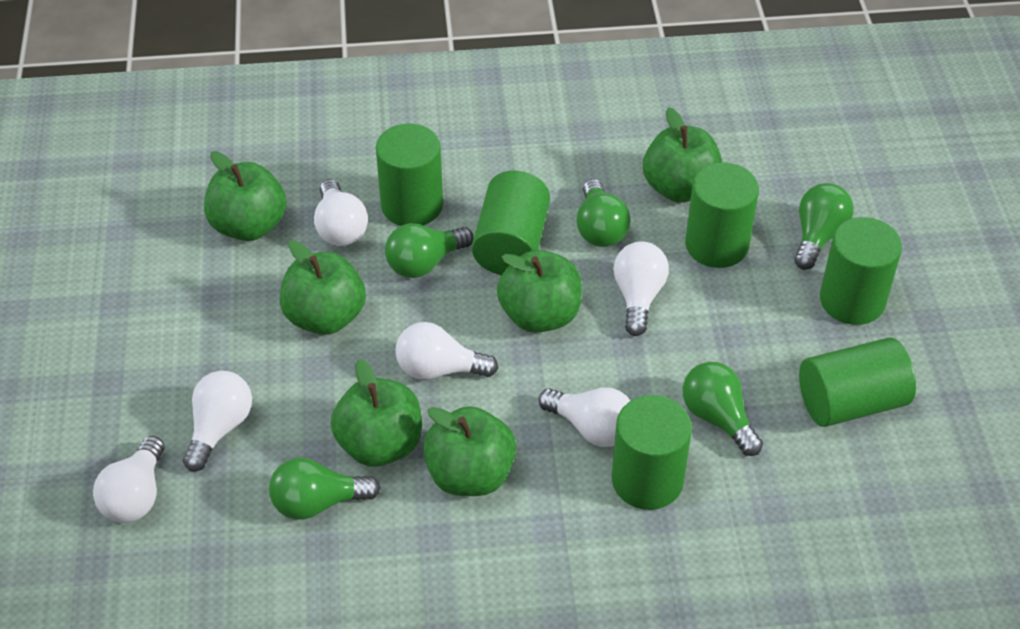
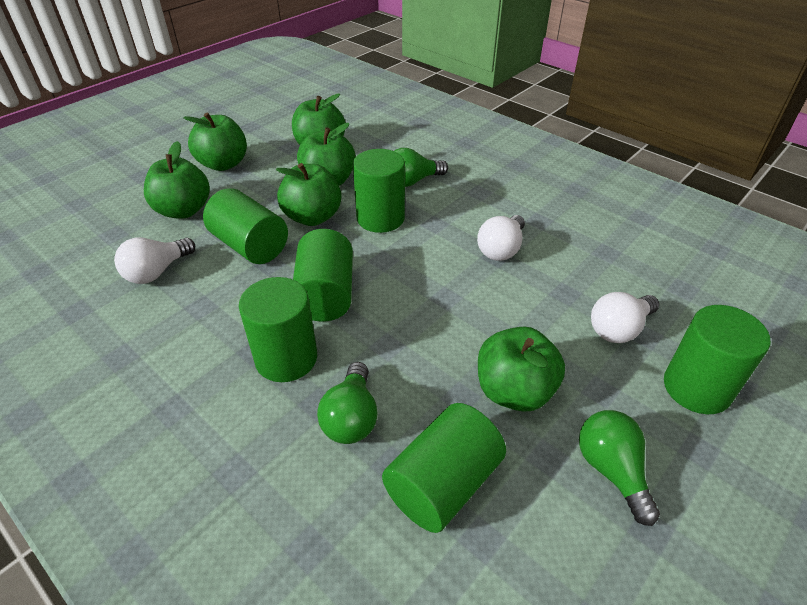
green light bulb: [269,457,381,520] [385,223,473,278] [576,179,631,247] [683,362,763,456] [794,183,853,270] = 5 -> [317,362,378,444] [395,148,448,187] [579,410,660,526] = 3
white light bulb: [93,436,164,523] [183,371,252,472] [314,179,368,246] [395,322,498,380] [538,388,630,447] [613,241,669,336] = 6 -> [114,237,195,284] [477,215,525,261] [591,292,659,343] = 3

